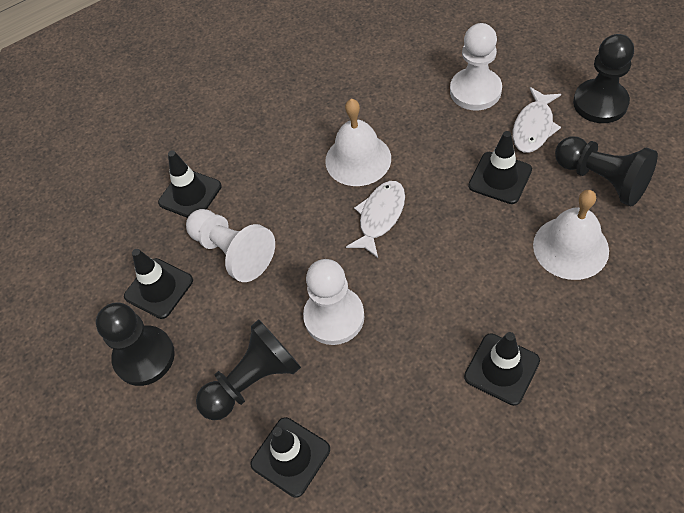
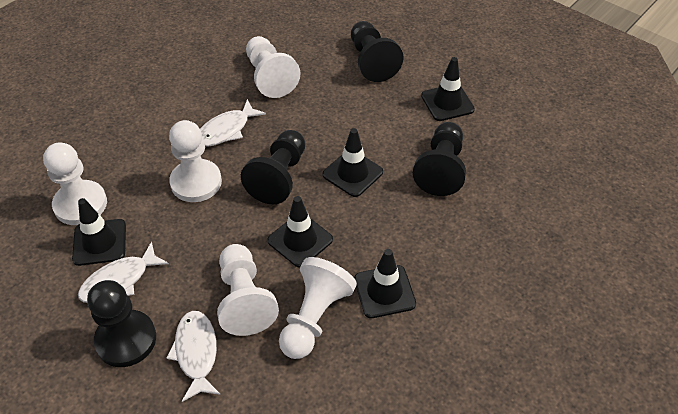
white bell: [325,99,391,186] [533,190,609,280] = 2 -> none = 0
white fish: [346,181,405,258] [513,87,561,153] = 2 -> [78,242,169,303] [167,311,220,402] [200,99,266,147] = 3
white pawn: [186,209,275,282] [303,259,365,345] [450,23,502,110] = 3 -> [43,142,107,225] [169,120,222,202] [217,244,279,336] [246,36,301,98] [279,257,357,359] = 5

